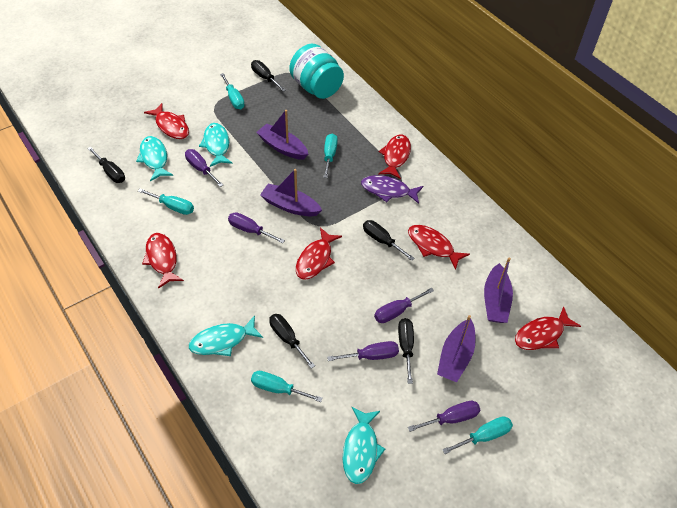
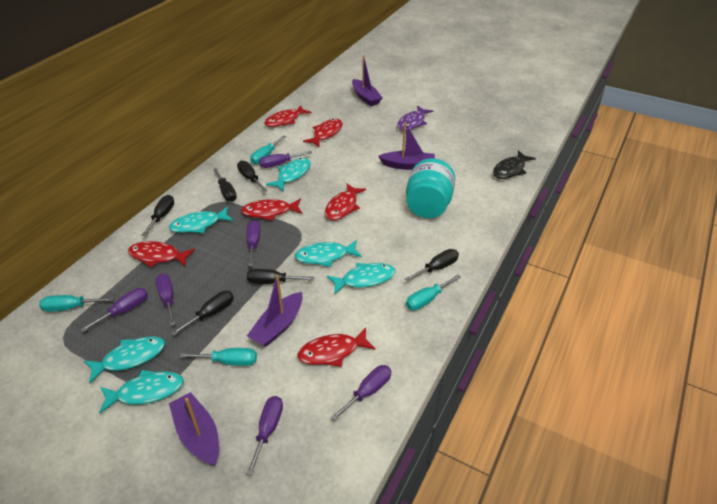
black fish: none = 0 -> [493,150,536,179] = 1
black screwdriver: [87,147,125,183] [251,60,286,92] [269,314,315,369] [363,220,415,261] [398,318,414,384] = 5 -> [141,195,174,236] [171,291,234,336] [213,168,237,202] [237,161,268,192] [247,269,314,284] [405,249,459,282] = 6
purple screwdriver: [185,149,223,187] [228,212,285,244] [327,341,399,361] [374,288,434,323] [408,401,480,432] = 5 -> [80,288,148,332] [155,274,176,326] [246,396,283,476] [247,220,260,266] [259,151,312,168] [331,365,391,421] = 6
turquoise fish: [136,136,173,181] [189,315,263,356] [199,123,233,167] [343,406,385,484] = 4 -> [84,337,165,384] [99,370,184,414] [169,206,233,233] [266,158,311,192] [295,240,362,267] [327,263,395,295] = 6
turquoise screwdriver: [138,188,194,215] [220,73,245,109] [251,371,323,402] [323,133,338,178] [442,416,513,454] = 5 -> [39,295,114,312] [180,348,257,366] [250,135,286,164] [406,275,461,310] = 4

